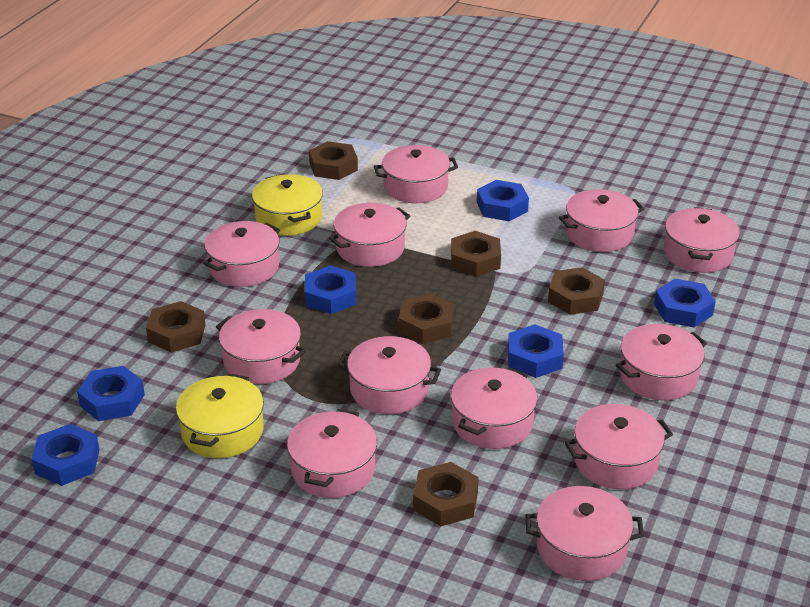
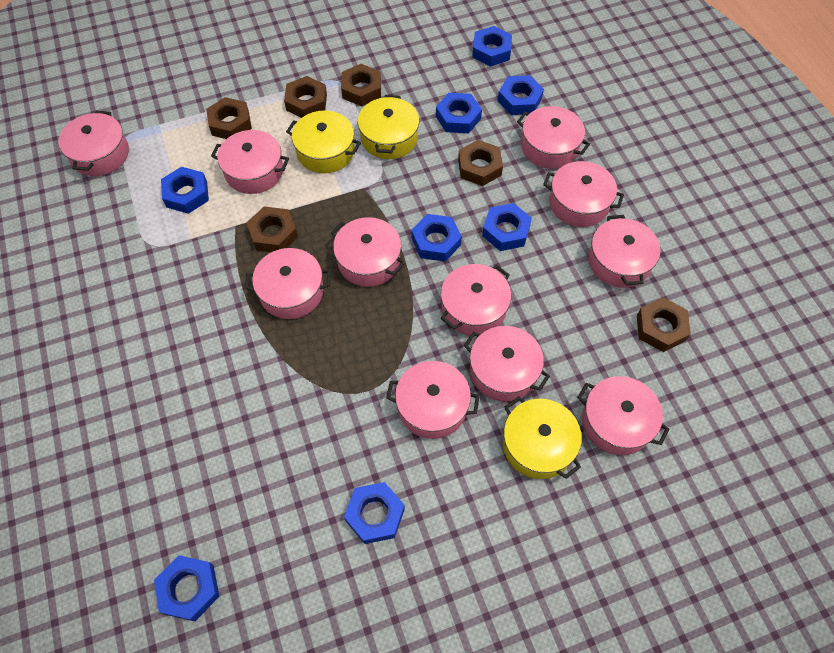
blue nut: [31,424,100,486] [77,366,145,421] [305,265,357,314] [477,180,529,221] [508,324,564,378] [654,279,716,328] = 6 -> [154,555,220,621] [161,166,209,214] [344,482,405,544] [411,214,462,262] [436,93,482,133] [472,26,512,67] [482,203,532,251] [498,75,544,115] = 8
pink pot: [203,221,280,287] [216,309,306,384] [287,409,377,498] [329,203,410,267] [338,336,441,414] [374,145,458,203] [451,367,537,449] [526,486,644,581] [559,189,644,252] [564,404,673,489] [616,324,707,401] [664,207,740,273] = 12 -> [59,111,129,176] [211,130,289,194] [245,248,330,319] [331,217,405,287] [386,361,480,439] [441,264,511,336] [464,326,550,402] [517,106,590,169] [543,161,624,227] [577,376,670,455] [588,215,660,288] = 11
yellow pot: [176,374,264,458] [252,174,323,236] = 2 -> [286,110,361,173] [358,95,419,159] [503,396,582,479] = 3

